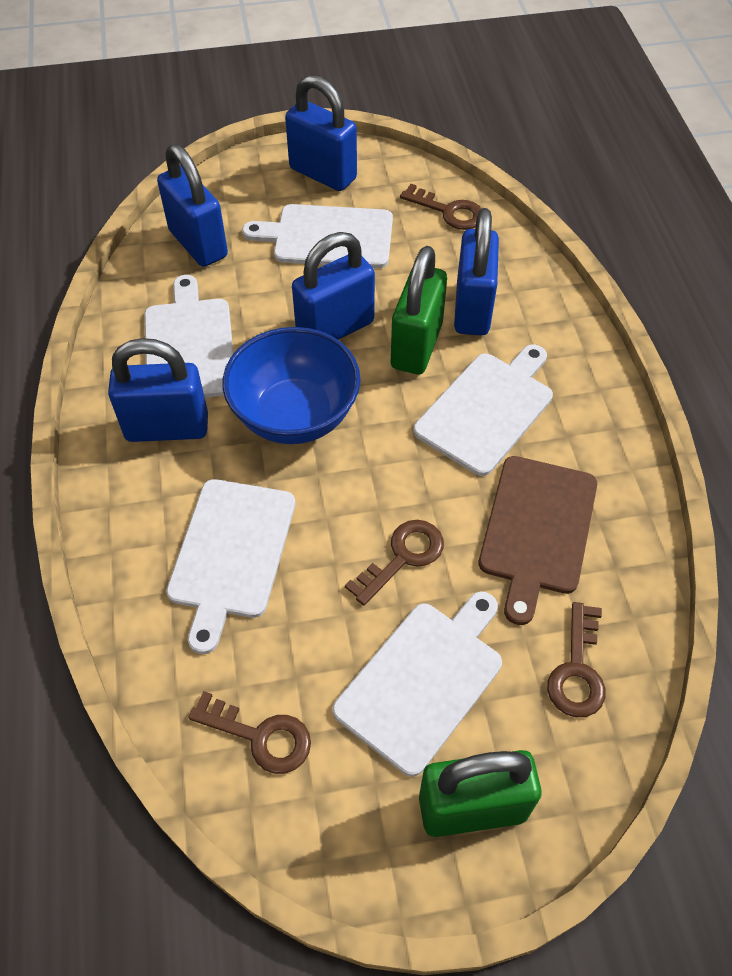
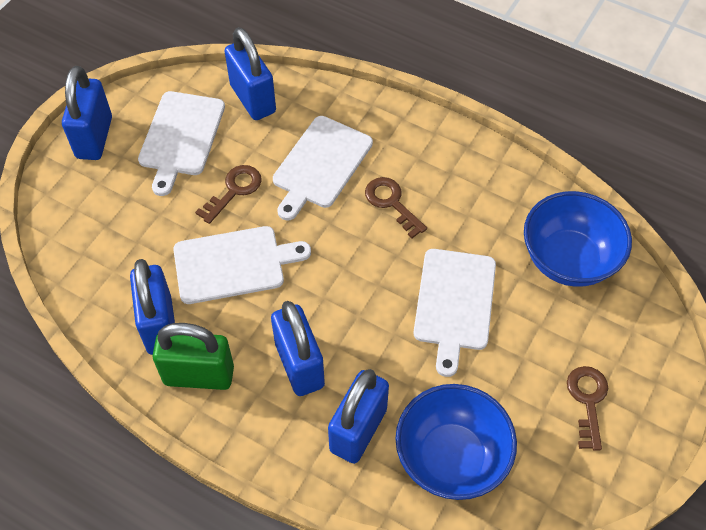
blue bowl: [223,327,360,444] = 1 -> [395,384,517,500] [524,191,632,287] = 2
brown cutting board: [479,456,597,625] = 1 -> none = 0
brown key: [188,691,311,774] [345,520,444,606] [400,184,482,230] [547,602,605,717] = 4 -> [195,165,262,224] [365,177,427,239] [567,366,608,451] = 3
green padlock: [391,246,447,374] [419,750,542,837] = 2 -> [152,323,234,390] = 1
white cutting board: [144,275,233,398] [166,479,295,654] [242,204,393,268] [332,592,502,777] [413,344,553,476] = 5 -> [138,91,225,196] [173,226,311,304] [273,116,373,221] [413,249,496,377] = 4

